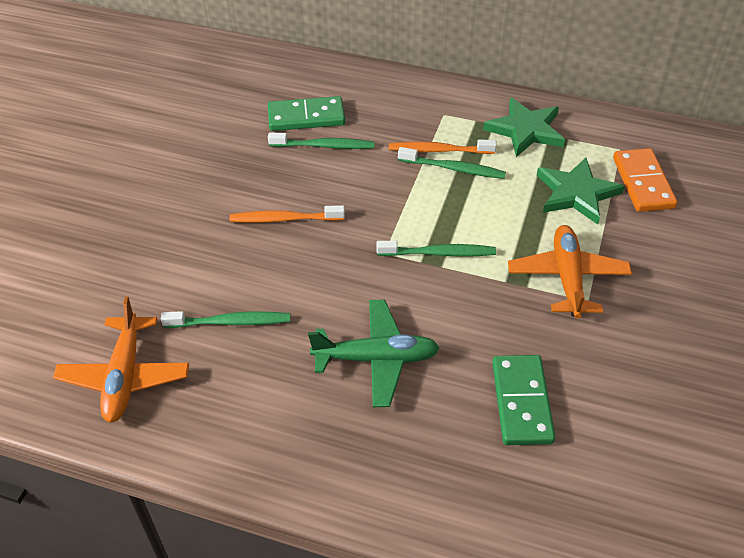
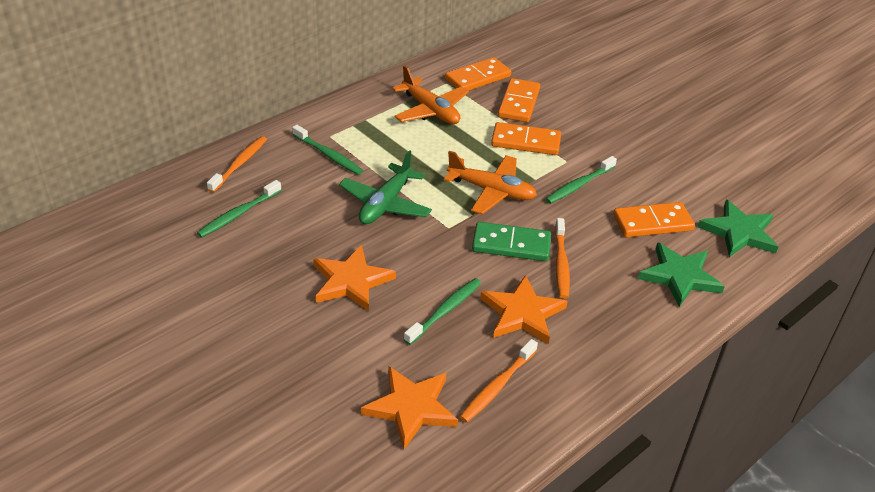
green domino: [268,96,345,131] [492,355,555,445] = 2 -> [472,222,551,261] = 1
orange domino: [613,148,678,212] = 1 -> [445,57,511,91] [491,122,561,155] [498,78,540,122] [613,202,695,237] = 4
orange star: none = 0 -> [313,245,396,311] [361,366,458,449] [480,275,568,344] = 3
orange toothbrush: [230,205,345,223] [389,140,497,154] = 2 -> [207,136,267,193] [460,339,538,423] [555,218,570,299] = 3

